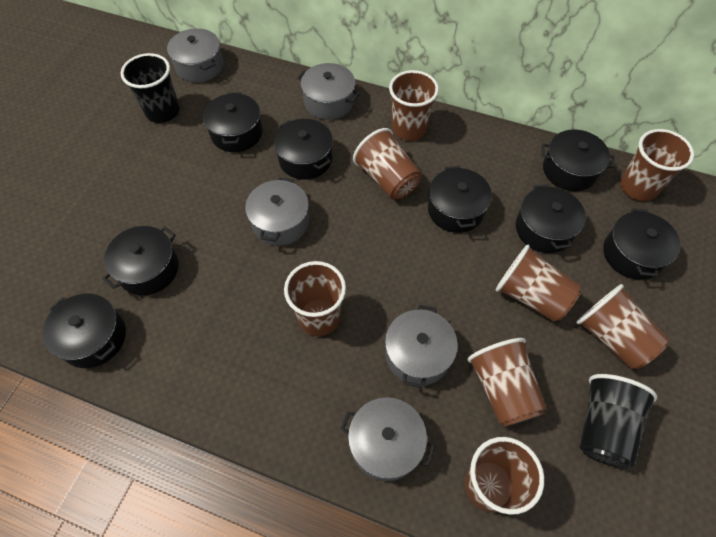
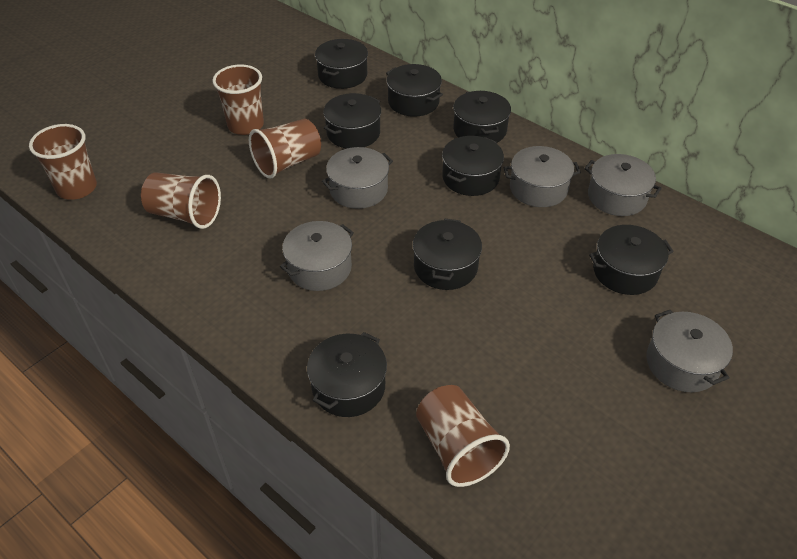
black cup: [121,53,180,123] [580,374,657,469] = 2 -> none = 0
brown cup: [284,261,346,336] [353,128,422,200] [389,70,439,141] [465,437,544,515] [468,338,547,427] [495,245,581,322] [576,284,669,369] [620,129,694,201] = 8 -> [29,124,97,200] [141,172,221,229] [212,64,264,135] [249,119,321,179] [416,385,510,487] = 5

